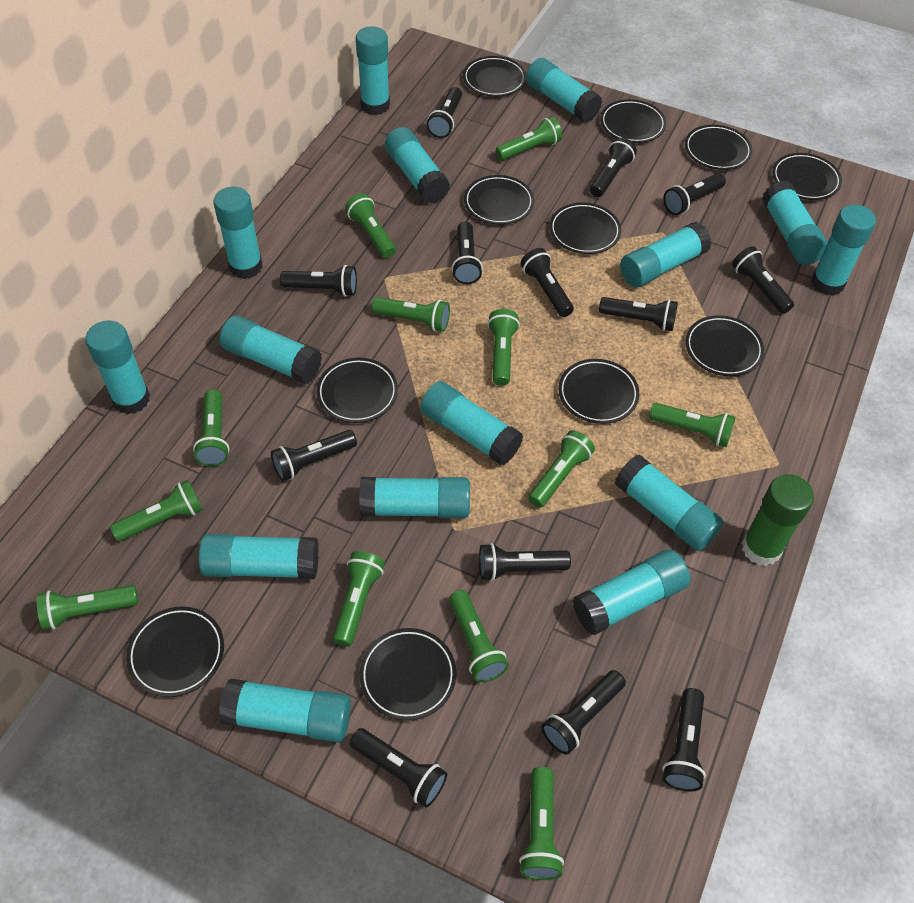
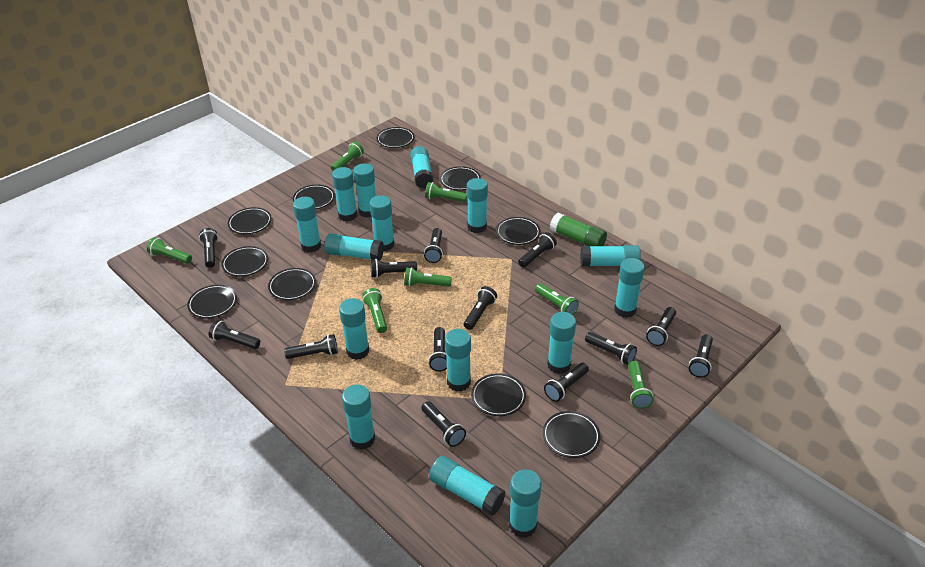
black plate: [126,606,224,697] [316,358,398,423] [359,628,456,721] [463,56,526,96] [464,175,534,225] [549,203,621,254] [558,359,639,424] [600,99,666,143] [685,125,752,170] [685,315,764,376] [772,153,842,200] = 11 -> [187,285,237,319] [222,246,268,277] [228,207,272,234] [268,268,316,300] [293,184,335,209] [377,127,414,148] [440,166,481,190] [471,373,526,416] [496,217,540,245] [543,411,600,458] = 10
green flashlight: [37,585,138,630] [110,480,203,541] [193,389,230,466] [333,551,385,646] [345,193,396,258] [372,297,450,332] [449,590,509,682] [487,309,520,386] [496,116,562,160] [519,767,564,880] [528,430,595,508] [649,403,735,447] = 12 -> [147,237,192,264] [331,142,364,171] [362,288,387,333] [404,267,452,287] [425,182,467,202] [535,283,579,315] [628,361,654,409] = 7

